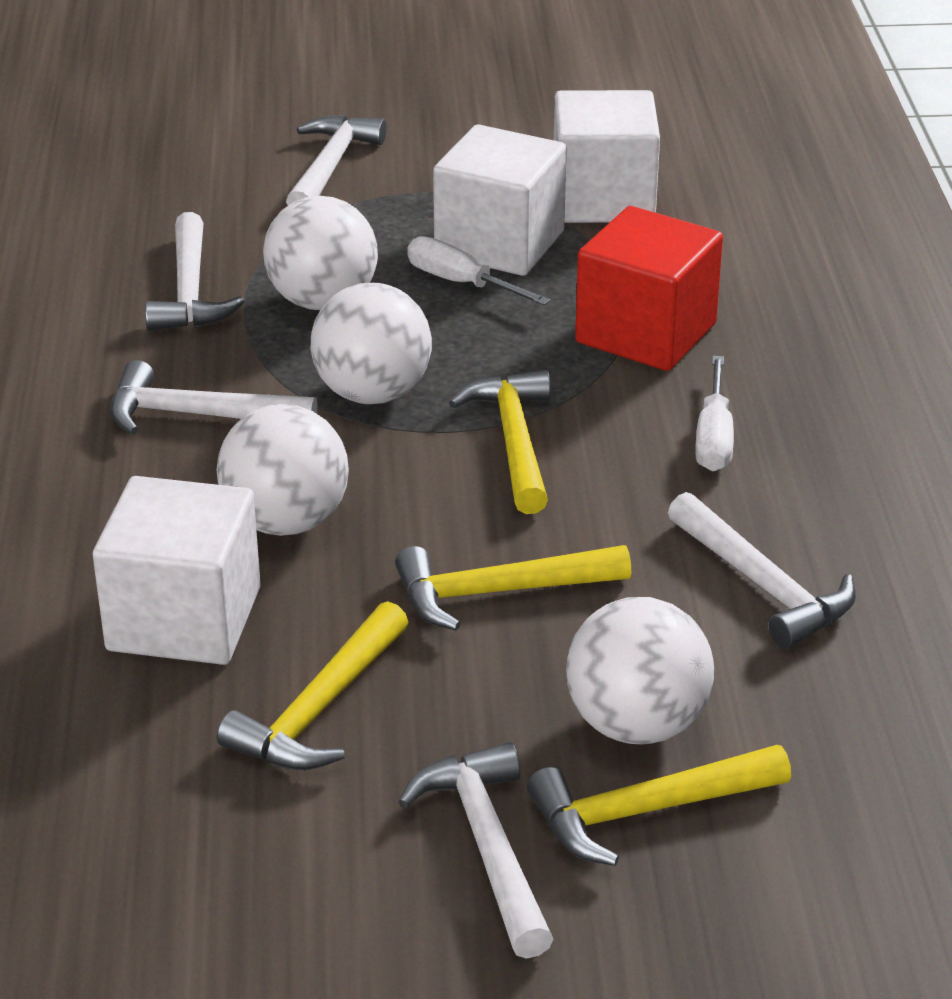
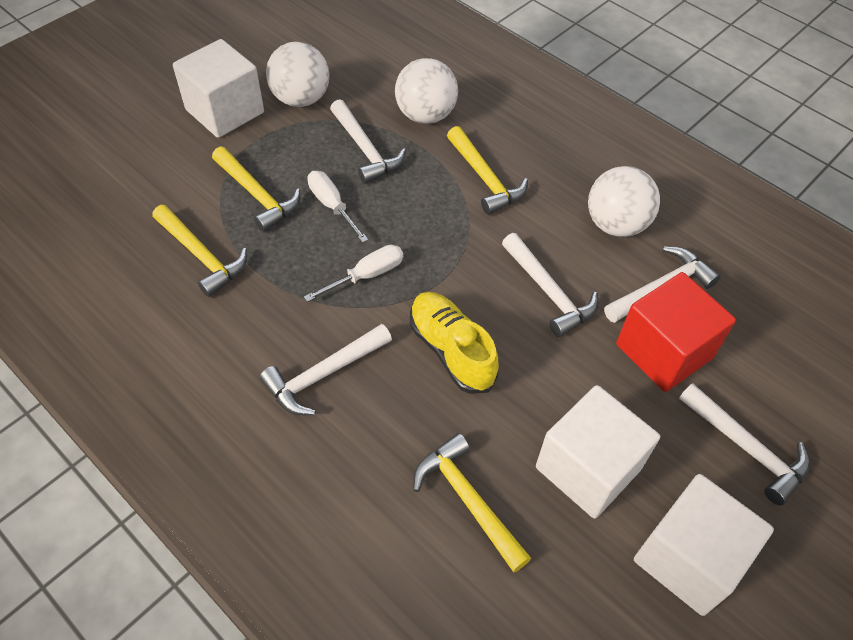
white ball: [216,404,349,536] [263,196,378,310] [311,283,432,404] [566,597,714,745] = 4 -> [266,42,329,107] [395,58,458,124] [588,166,660,237] = 3
yellow shoe: none = 0 -> [410,292,499,394] = 1

